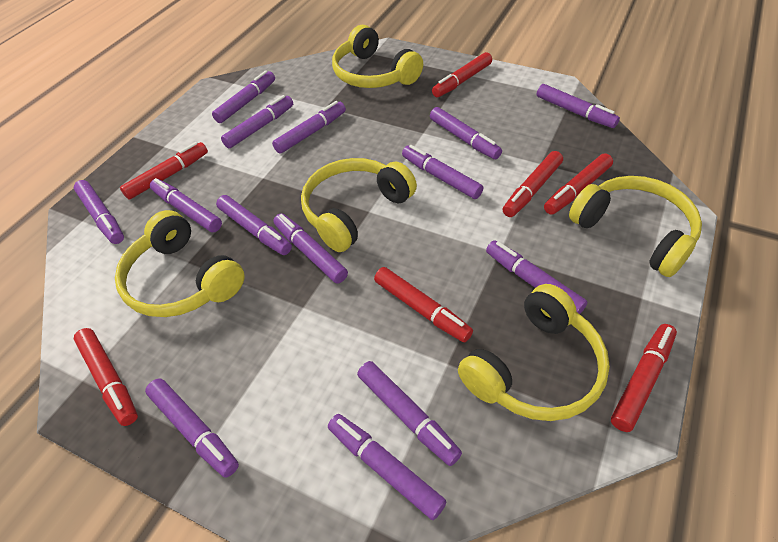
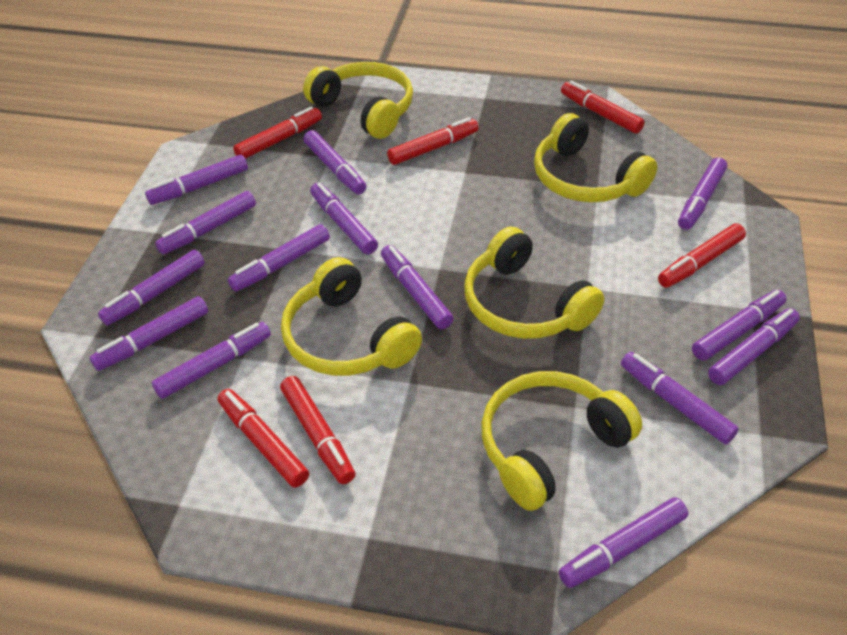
red marker: [74,328,138,426] [120,142,208,200] [374,267,473,342] [432,52,492,97] [503,151,563,217] [544,153,613,215] [611,324,677,432] = 7 -> [218,389,309,488] [233,107,322,159] [280,376,356,484] [387,117,479,165] [561,80,645,134] [658,224,746,288] = 6

